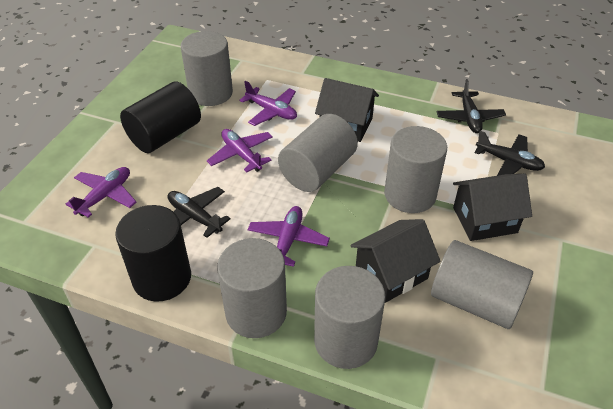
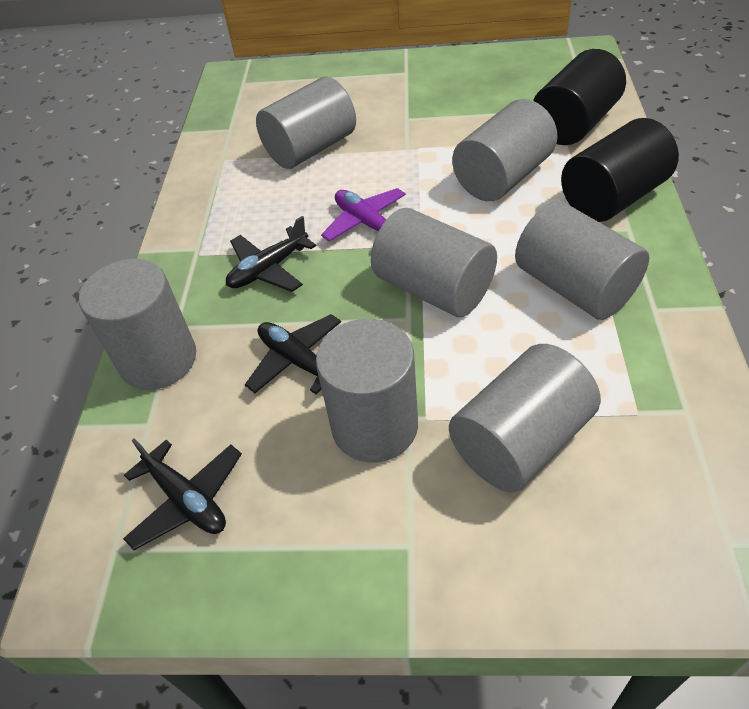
black house: [315,78,379,142] [350,219,441,303] [453,174,532,241] = 3 -> none = 0
grey cylinder: [181,31,233,106] [217,238,287,338] [278,114,358,192] [314,266,385,369] [384,126,447,213] [431,240,533,329] = 6 -> [79,259,196,390] [256,77,356,169] [316,319,418,463] [371,208,497,317] [449,344,601,492] [452,99,557,201] [515,201,649,320] = 7
purple plane: [66,167,136,218] [207,129,273,173] [239,81,297,126] [248,206,330,267] = 4 -> [321,188,406,242] = 1

